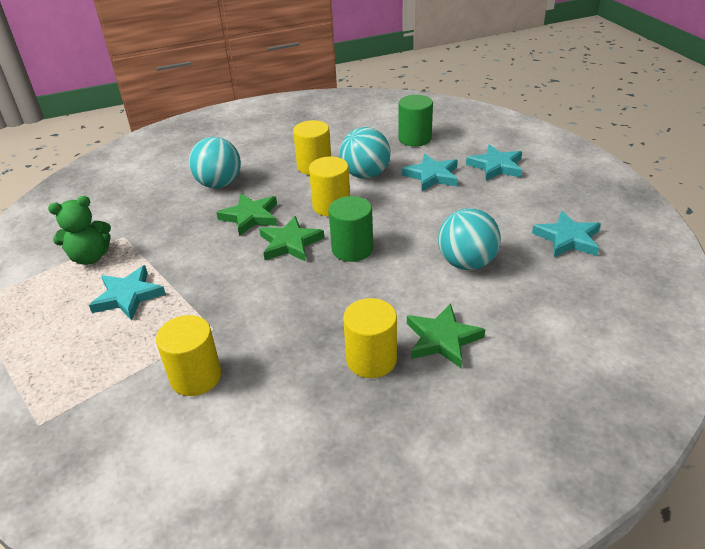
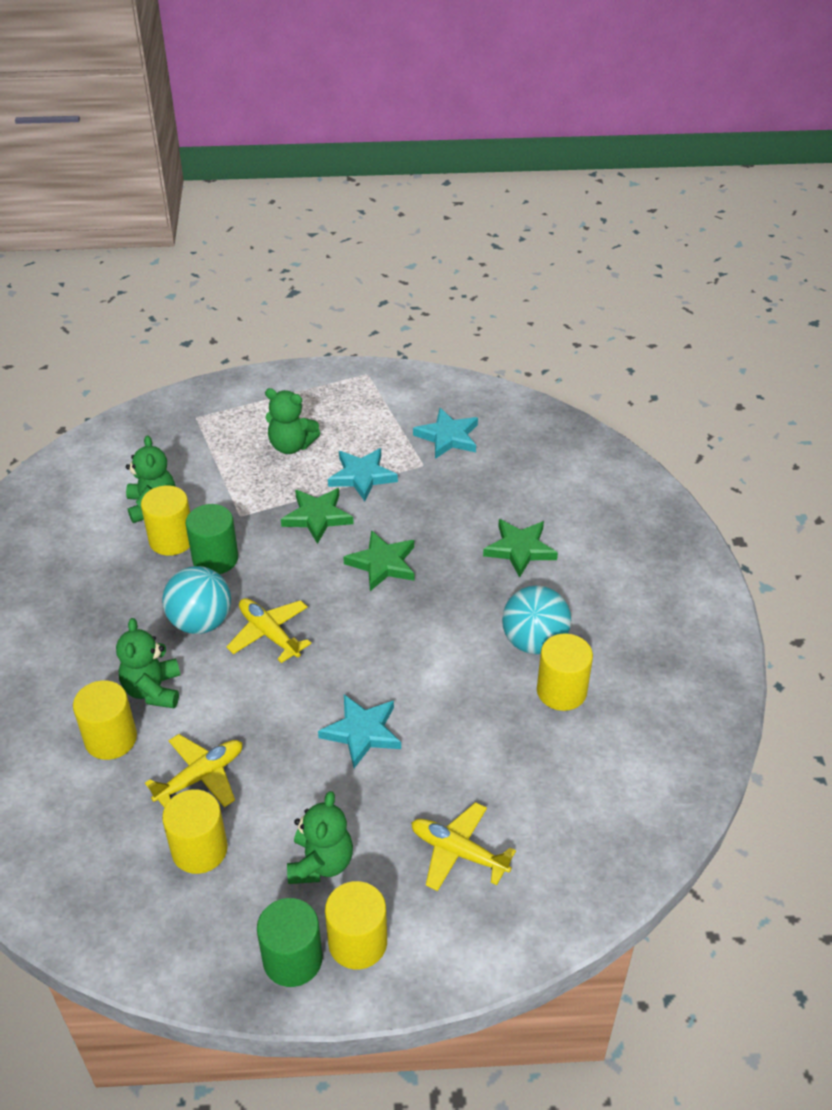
green teddy bear: [48,196,111,265] = 1 -> [116,618,180,708] [126,435,176,523] [265,388,320,454] [287,791,353,884] = 4
turquoise ball: [189,137,241,188] [340,127,391,179] [438,208,501,270] = 3 -> [162,566,231,634] [502,585,571,654] = 2
turquoise star: [89,265,166,320] [402,154,458,191] [466,144,522,181] [532,211,601,257] = 4 -> [318,694,401,768] [328,448,398,501] [413,408,478,459] = 3
yellow cylinder: [156,315,221,396] [293,120,331,175] [309,157,350,216] [343,298,397,378] = 4 -> [73,680,137,760] [141,485,190,556] [162,789,228,874] [325,881,387,969] [537,633,593,711] = 5
yellow plane: none = 0 -> [145,734,242,808] [226,598,311,663] [411,802,516,891] = 3

